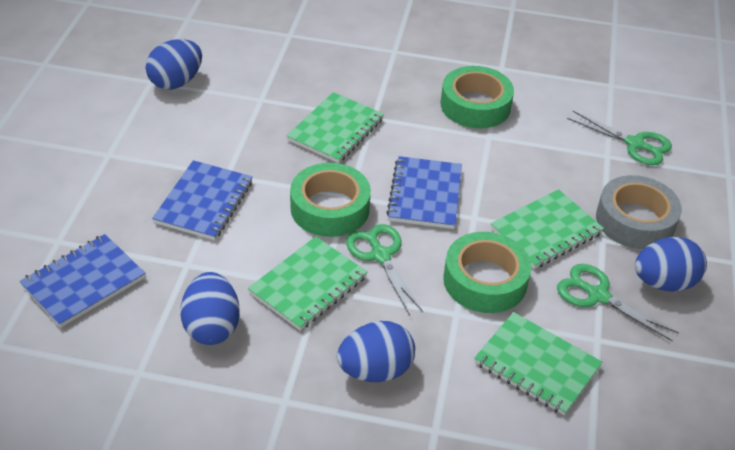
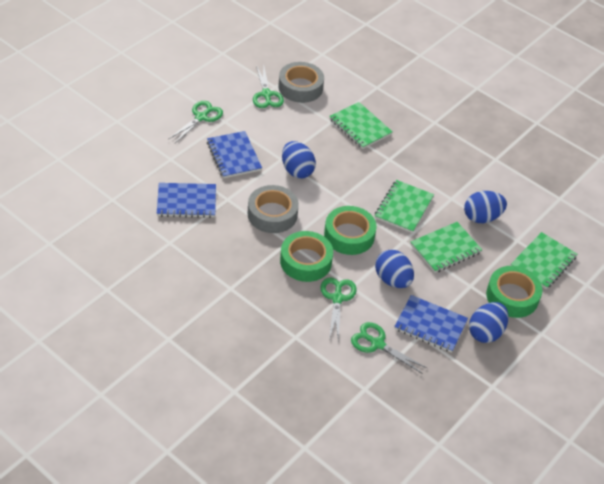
green scissors: [346,224,423,315] [557,264,679,342] [567,111,672,166] = 3 -> [169,101,223,143] [253,65,284,108] [320,277,357,341] [351,322,427,374] = 4
grey tape: [596,175,682,249] = 1 -> [248,185,299,233] [278,62,324,103] = 2

